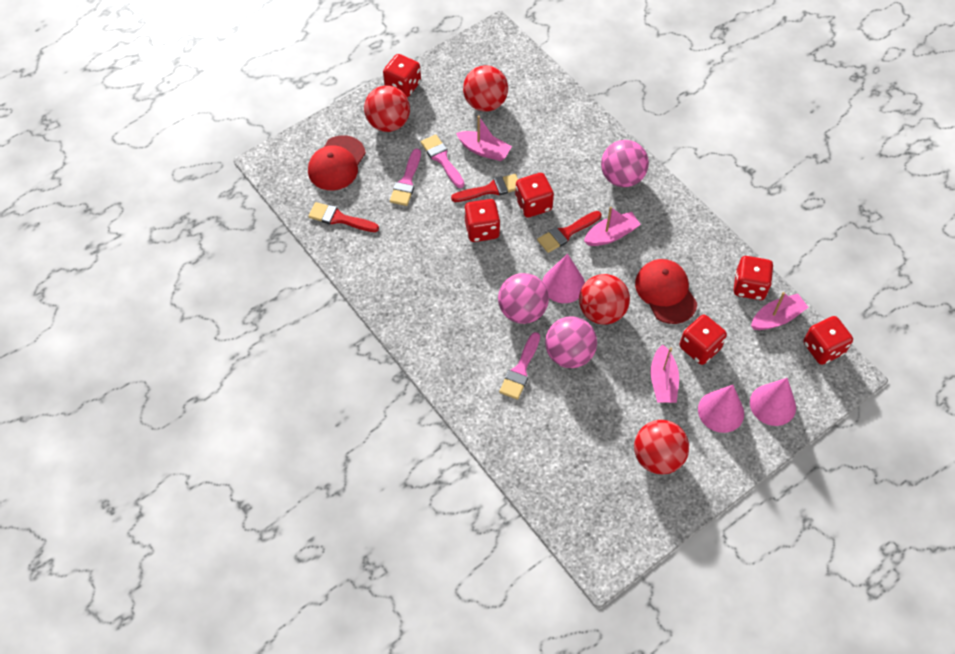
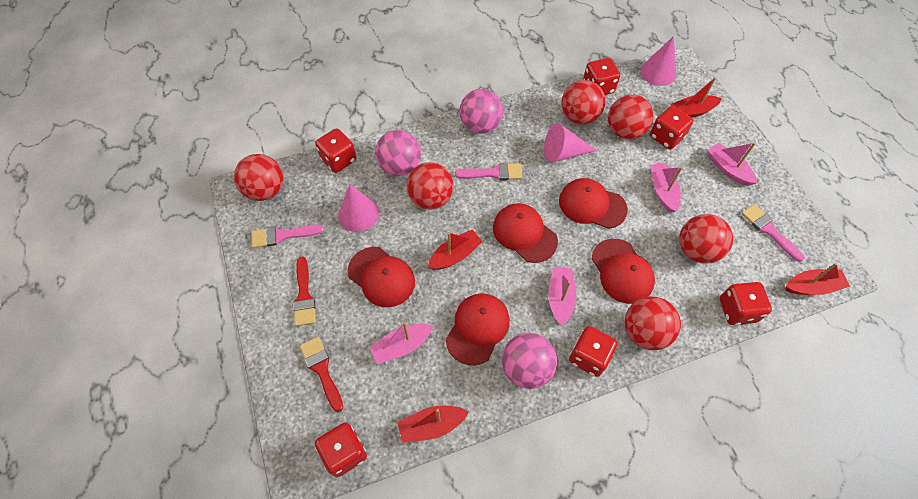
red ball: [364,85,410,132] [463,65,508,112] [579,274,630,325] [634,420,689,475] = 4 -> [234,154,283,201] [407,162,454,210] [561,80,606,125] [608,94,653,140] [625,296,681,350] [679,214,733,264] = 6
red boat: none = 0 -> [397,406,469,443] [428,229,483,270] [670,77,722,118] [785,263,850,295] = 4
red brush: [308,202,379,232] [451,174,518,202] [537,211,602,253] = 3 -> [293,256,316,326] [300,337,343,412] = 2
red cap: [308,135,366,190] [635,259,697,324] = 2 -> [348,247,415,307] [446,294,510,365] [493,203,558,263] [559,178,628,229] [592,239,655,304] = 5

